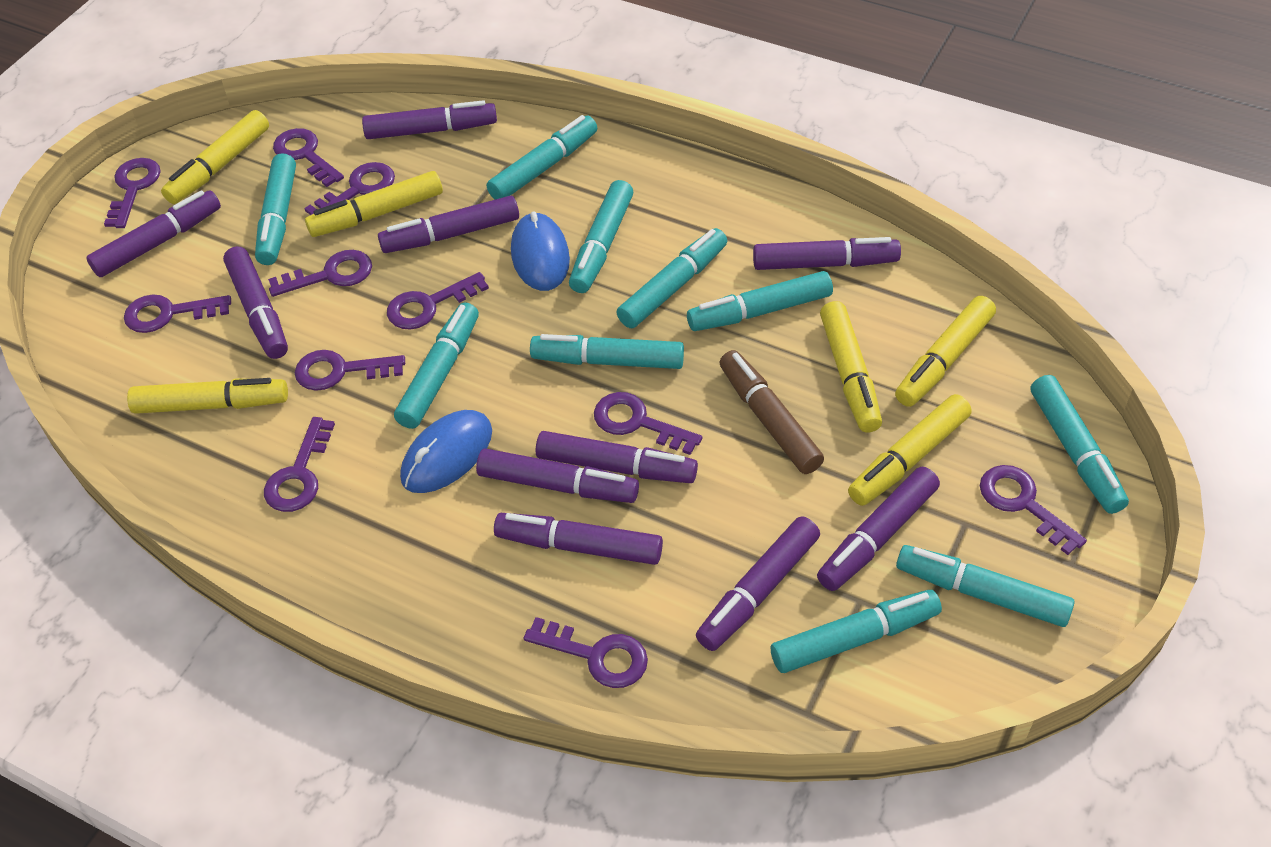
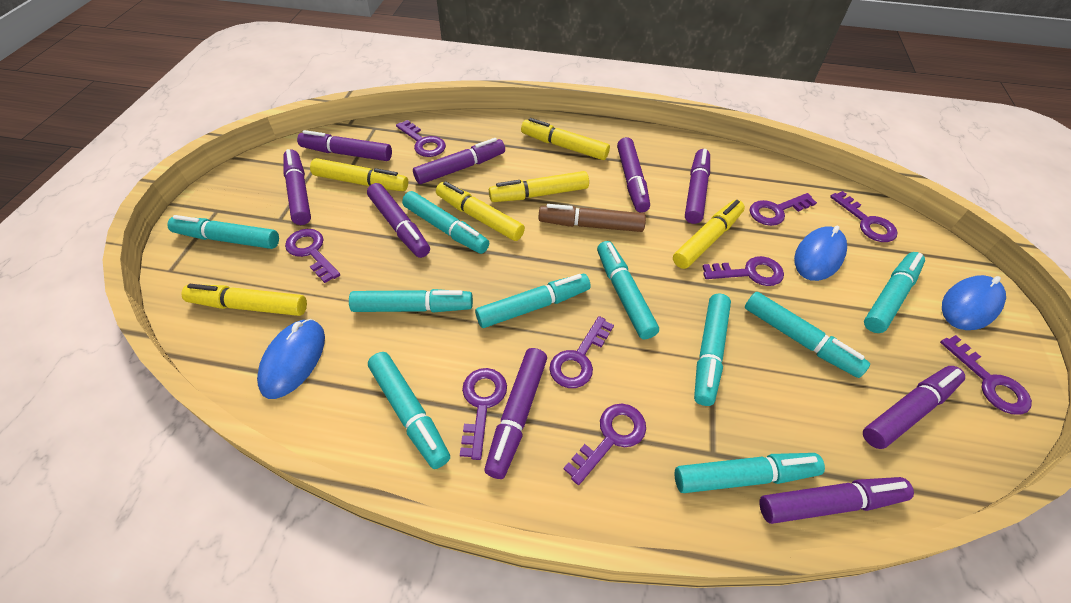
blue mouse: [400,410,492,493] [511,211,570,291] = 2 -> [257,319,325,399] [794,226,847,281] [942,275,1006,330] = 3
purple key: [104,158,161,228] [124,295,231,333] [264,417,335,512] [268,250,372,297] [273,128,344,187] [295,350,405,391] [304,162,395,215] [387,272,489,330] [523,617,648,688] [594,392,702,455] [980,465,1087,555] = 11 -> [285,229,340,283] [396,120,446,157] [460,368,507,460] [549,316,614,388] [564,404,646,485] [702,256,784,286] [750,193,817,226] [830,191,898,242] [940,335,1032,415] = 9
purple marker: [86,190,221,277] [223,246,288,359] [362,100,497,139] [378,196,519,253] [476,448,639,503] [494,513,663,565] [536,431,698,483] [696,516,820,651] [753,237,901,270] [817,467,940,591] = 10 -> [283,149,311,225] [297,130,392,161] [367,183,430,258] [413,138,505,184] [484,348,547,479] [617,137,650,213] [685,149,710,224] [759,477,914,524] [863,366,965,449] = 9

